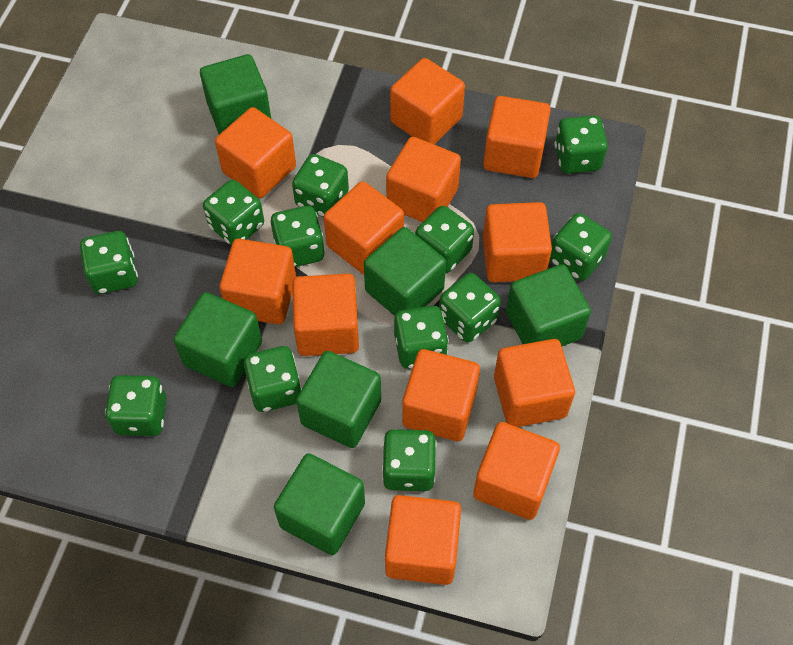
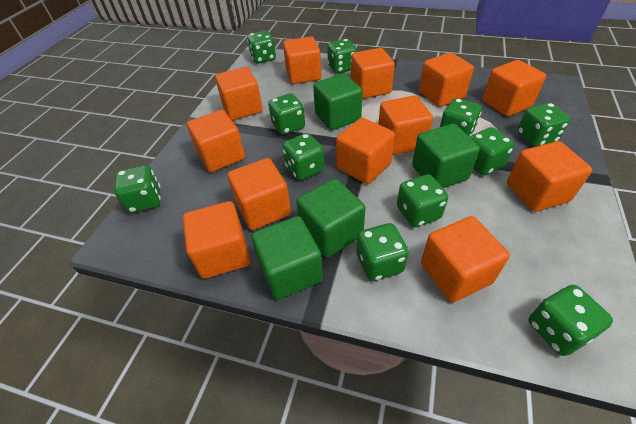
green cube: [173,292,262,387] [200,54,271,134] [274,453,365,555] [296,351,381,448] [364,227,446,316] [506,264,591,346] = 6 -> [251,216,323,300] [297,179,365,258] [313,74,363,130] [412,124,480,188] = 4
green dice: [80,231,138,294] [105,375,167,436] [203,180,264,246] [244,346,302,412] [271,206,325,267] [292,154,349,217] [382,429,437,491] [394,306,449,369] [415,206,474,273] [439,273,501,343] [550,213,612,281] [555,116,608,174] = 12 -> [114,165,161,213] [247,31,276,64] [268,93,305,135] [282,133,325,181] [327,39,357,74] [356,223,409,281] [397,174,448,227] [440,98,482,137] [470,127,514,176] [518,103,570,147] [529,285,613,356] = 11

